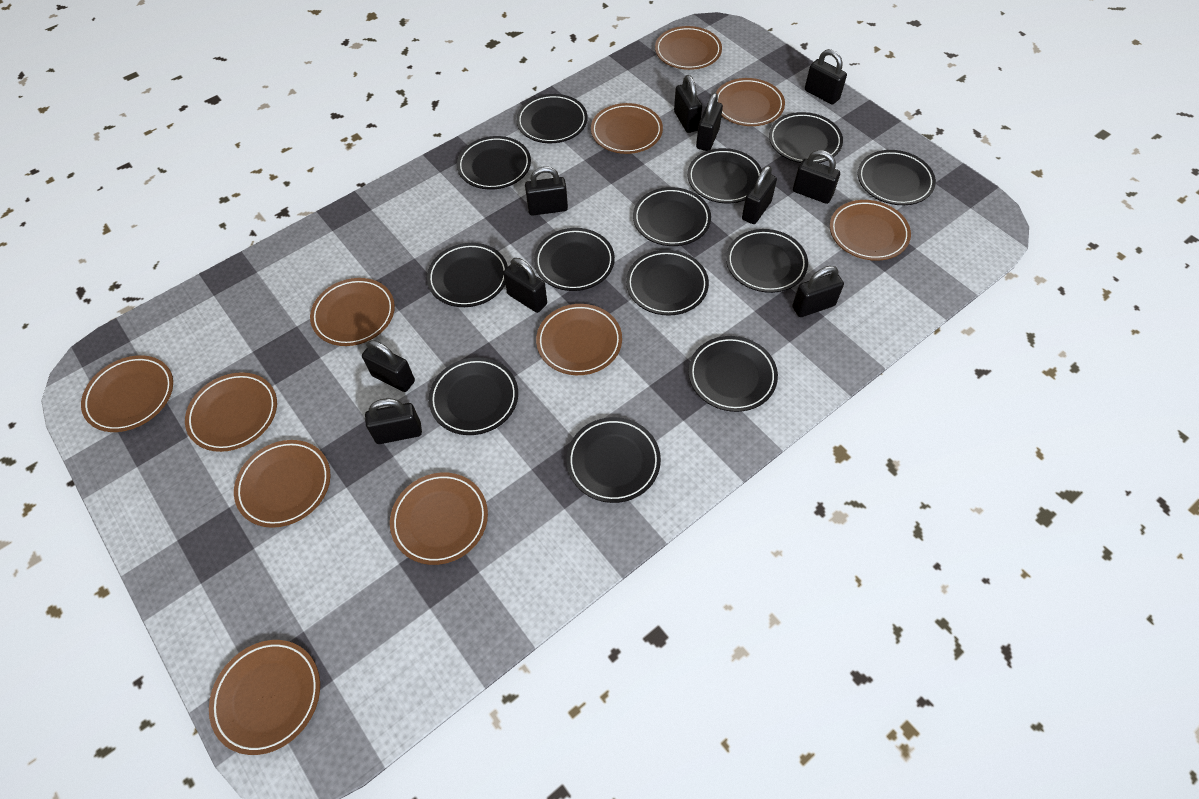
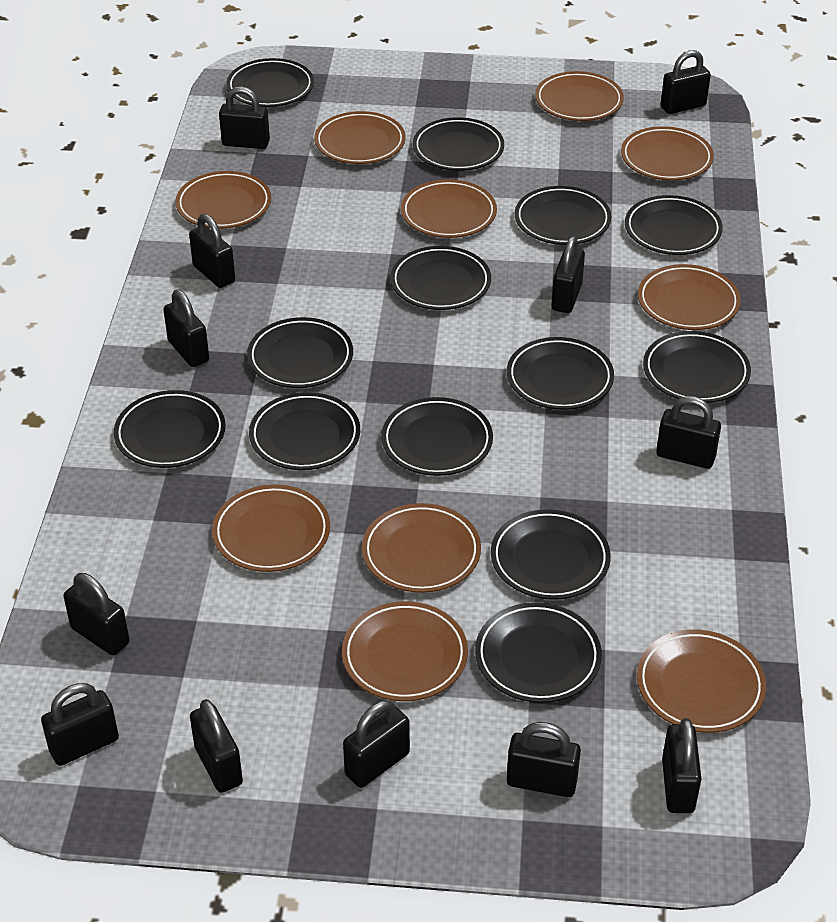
black padlock: [362,340,415,392] [365,398,422,444] [503,258,547,313] [525,166,568,216] [674,75,702,133] [696,93,723,151] [742,166,777,224] [792,266,844,317] [793,150,840,204] [805,49,847,105] = 10 -> [41,683,119,766] [64,573,129,656] [163,289,209,367] [189,214,235,288] [190,699,243,793] [219,86,270,149] [343,700,410,788] [507,722,581,797] [552,236,585,313] [656,396,721,469] [661,50,711,114] [662,718,701,813] = 12
brown plate: [81,355,173,432] [185,372,277,452] [209,640,320,755] [234,440,330,528] [310,278,395,346] [390,473,488,565] [536,304,622,375] [591,103,663,154] [655,26,722,70] [716,78,785,126] [830,200,911,261] = 11 -> [176,171,271,229] [212,484,330,572] [314,111,406,164] [342,601,468,701] [362,503,481,593] [401,179,497,238] [535,71,624,121] [621,126,714,180] [637,629,766,733] [638,264,741,330] = 10

